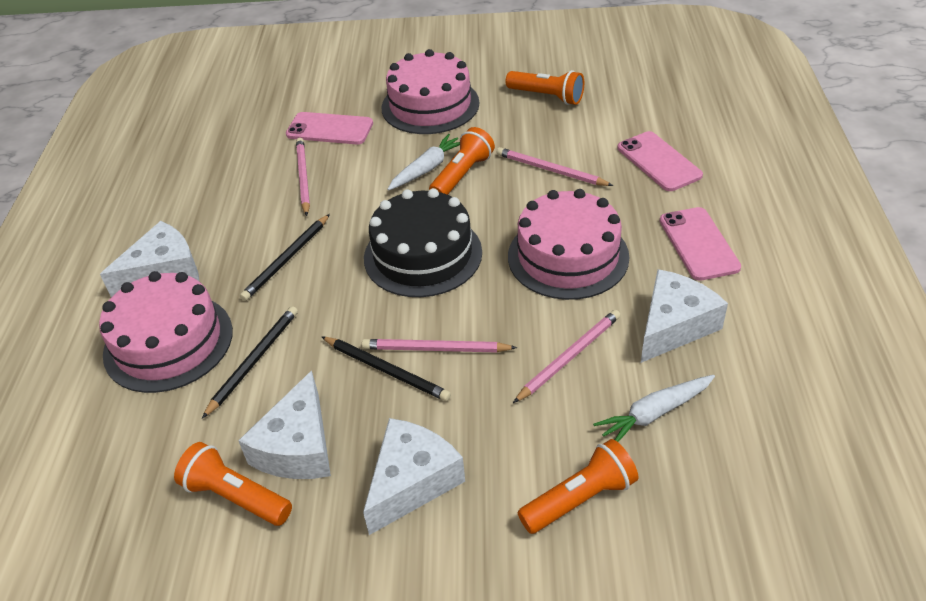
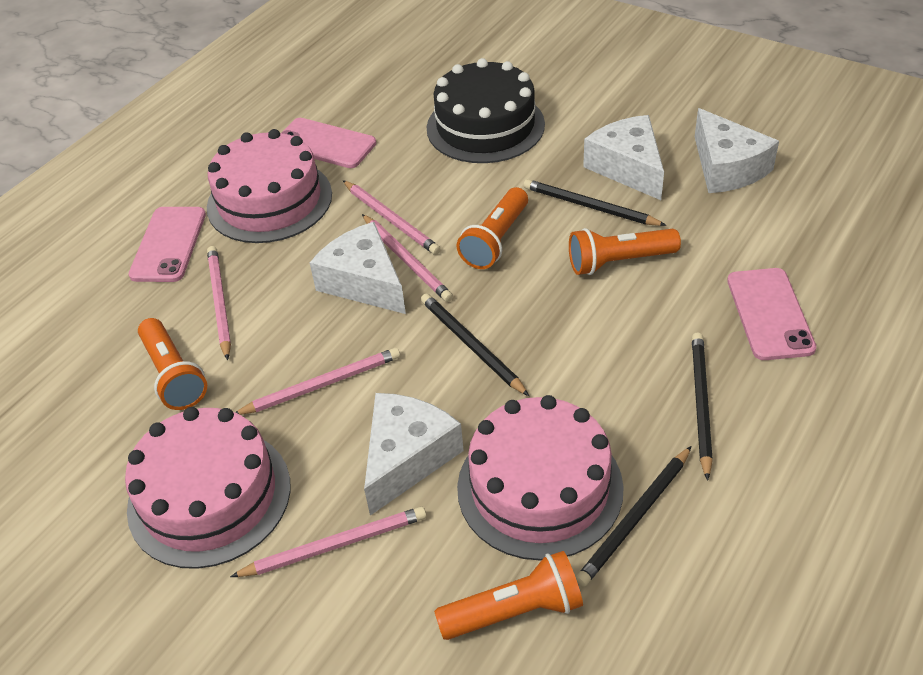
black pencil: [202,306,298,419] [240,214,330,301] [321,336,451,401] = 3 -> [421,294,529,396] [523,179,667,226] [576,446,691,587] [692,332,713,481] = 4
pink pencil: [296,138,310,216] [362,339,517,352] [496,147,613,186] [513,310,621,403] = 4 -> [207,246,231,360] [230,506,426,577] [235,348,400,415] [343,180,441,255] [362,214,453,302] = 5
white carrot: [387,134,460,191] [593,375,715,442] = 2 -> none = 0

